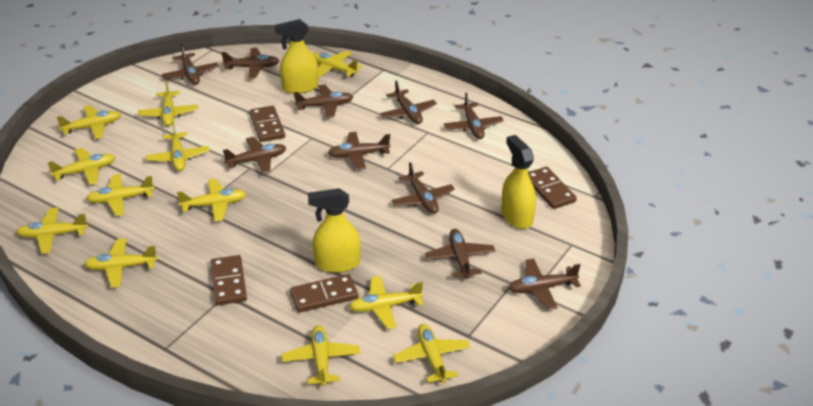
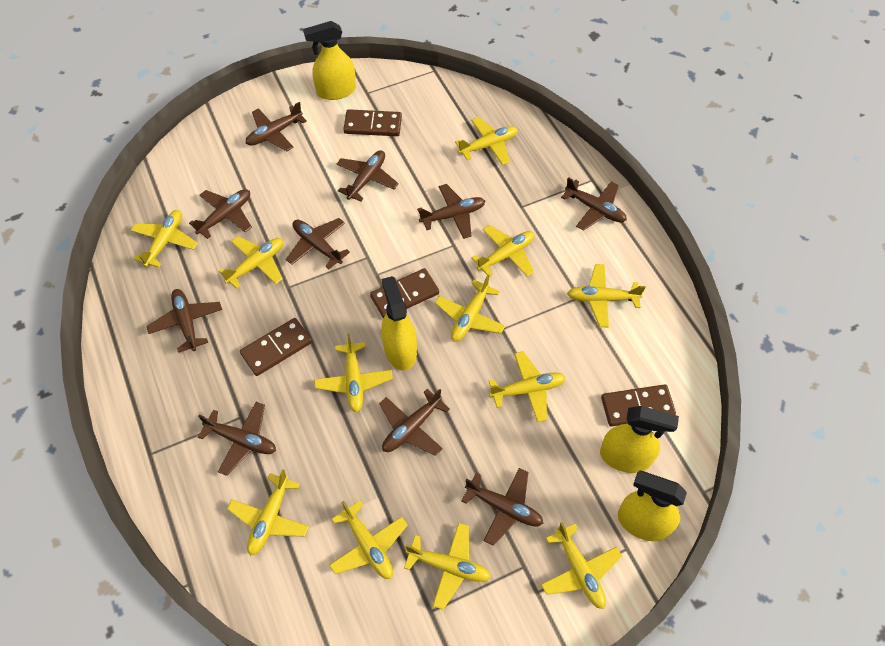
yellow spray bottle: [275,19,318,94] [308,188,361,273] [501,135,536,229] = 3 -> [303,21,356,100] [381,276,417,370] [600,406,679,473] [618,470,687,541] = 4

